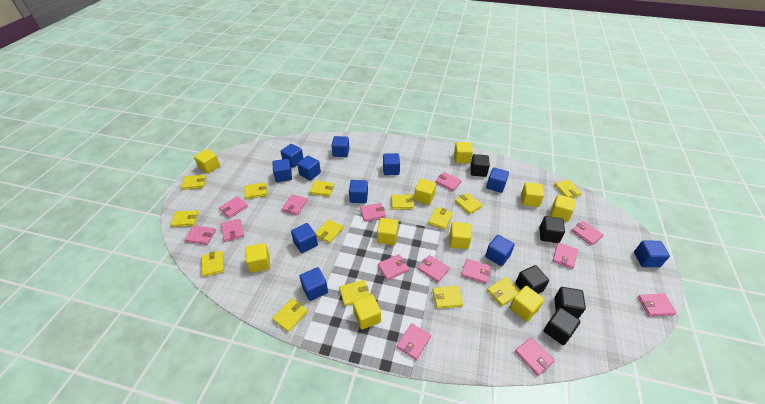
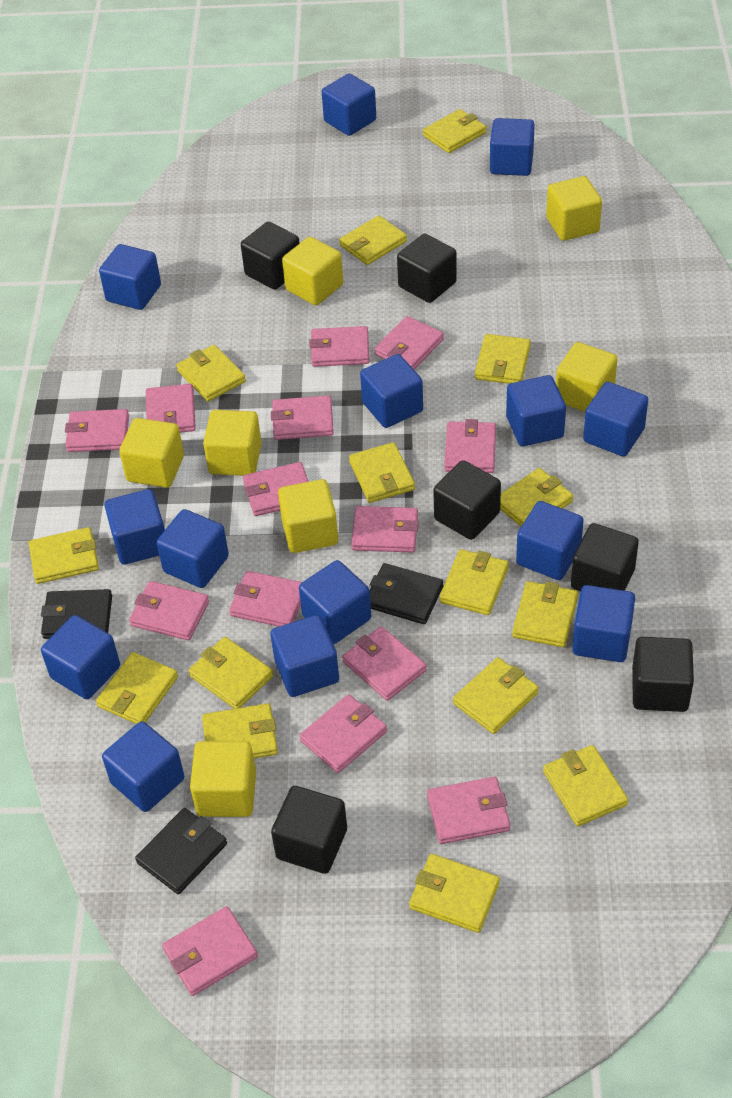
black cube: [470,154,490,177] [515,265,549,294] [539,216,565,243] [544,307,580,345] [554,287,586,319] = 5 -> [241,222,300,290] [271,786,347,874] [397,234,457,303] [433,460,501,540] [571,523,639,591] [632,637,694,712] = 6
black wallet: none = 0 -> [41,589,112,639] [135,808,227,894] [370,563,443,624] = 3
blue cube: [273,159,292,182] [280,144,303,168] [291,223,318,253] [297,156,321,181] [300,267,328,301] [331,136,349,157] [349,180,368,203] [383,153,400,175] [485,235,515,266] [486,167,509,193] [634,240,670,267] = 11 -> [41,615,120,699] [99,244,161,310] [102,721,184,812] [104,489,165,565] [157,509,229,588] [270,615,339,697] [299,560,371,644] [322,74,376,136] [360,354,423,428] [490,118,535,176] [506,375,566,446] [516,501,584,580] [572,585,635,662] [583,382,648,457] = 14
yellow cube: [194,149,220,174] [245,243,270,273] [353,294,381,330] [377,218,398,245] [414,179,436,205] [450,222,472,249] [454,142,473,163] [510,286,544,322] [521,182,544,207] [550,194,576,222] = 10 -> [119,418,184,488] [190,741,256,817] [203,410,262,476] [278,479,338,553] [282,237,343,305] [546,176,602,241] [556,342,618,412] = 7
yellow wallet: [170,210,199,227] [181,175,207,190] [202,251,224,277] [244,182,267,199] [272,299,308,332] [310,181,335,197] [315,219,343,244] [339,280,369,306] [391,195,414,210] [428,207,453,230] [432,286,463,309] [455,193,483,215] [487,277,520,306] [554,180,582,198] = 14 -> [29,527,99,584] [96,652,178,724] [176,345,246,402] [188,637,274,709] [202,703,278,758] [339,215,407,265] [349,442,415,503] [409,854,500,933] [423,109,486,153] [440,549,509,615] [453,657,539,734] [475,334,531,384] [500,468,573,526] [512,581,578,647] [543,745,628,826] = 15

